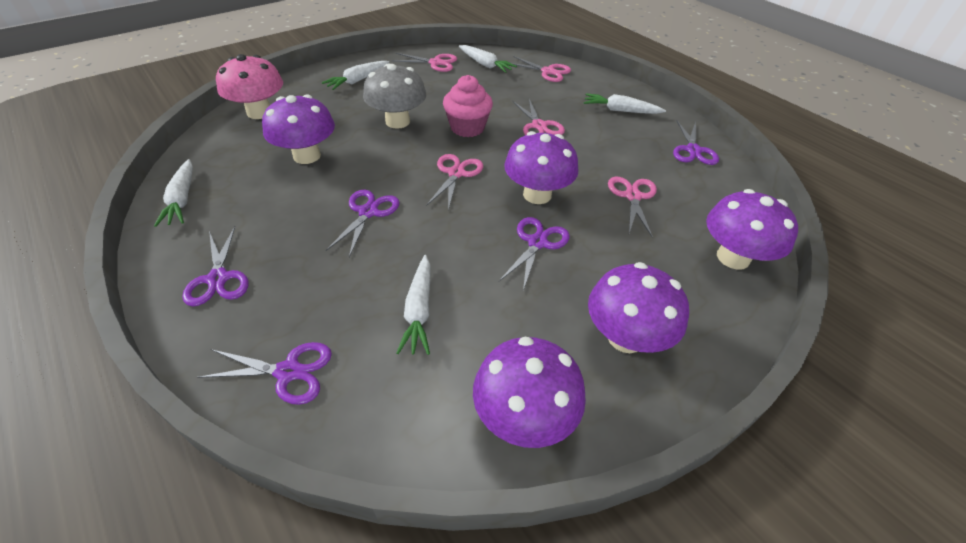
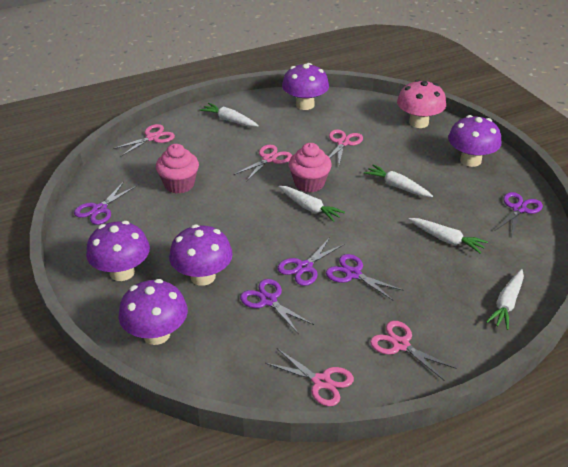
grey mushroom: [363,64,426,129] = 1 -> none = 0
pink cupcake: [443,75,493,137] = 1 -> [156,144,199,194] [289,143,332,193] = 2

